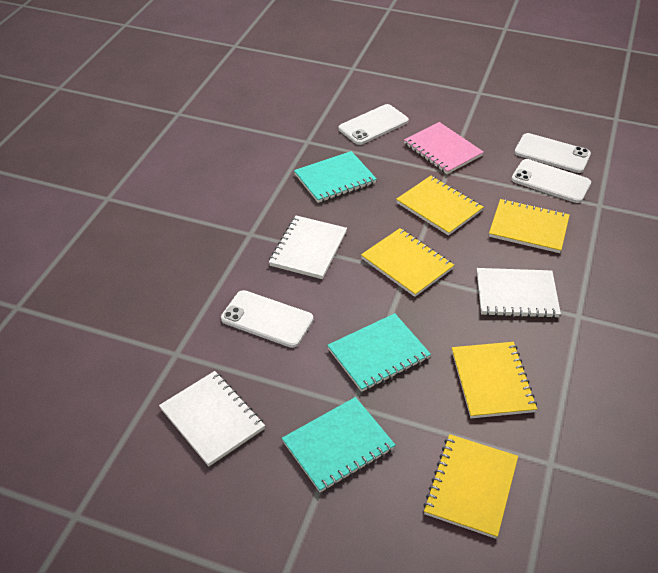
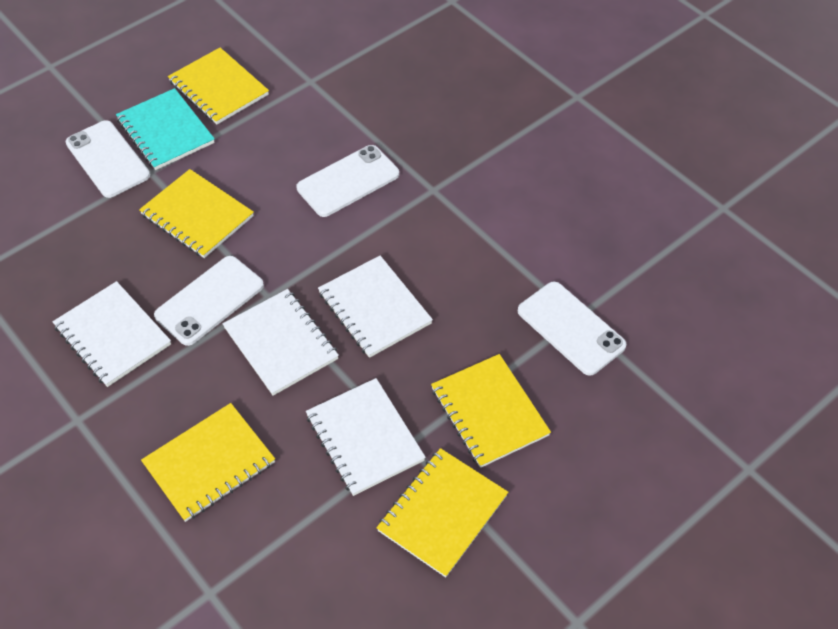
pink notebook: [404,122,484,174] = 1 -> none = 0
turquoise notebook: [282,397,395,492] [294,151,377,203] [327,313,431,392] = 3 -> [116,88,215,170] = 1
white notebook: [159,371,265,467] [269,216,347,279] [477,268,561,318] = 3 -> [53,281,171,387] [223,289,339,396] [306,378,426,496] [318,256,433,358] = 4

